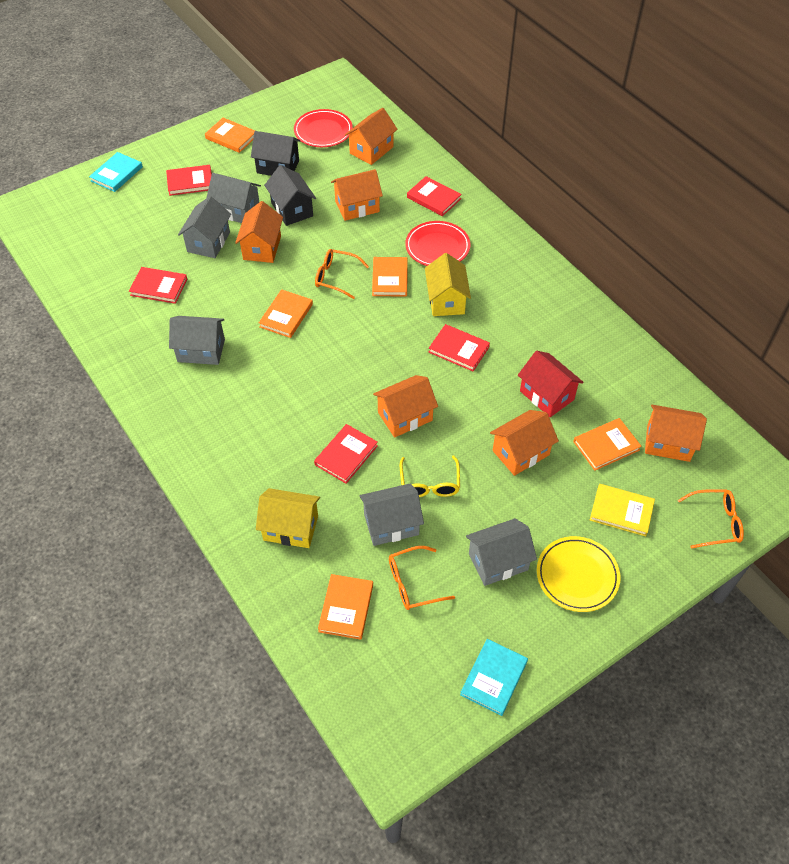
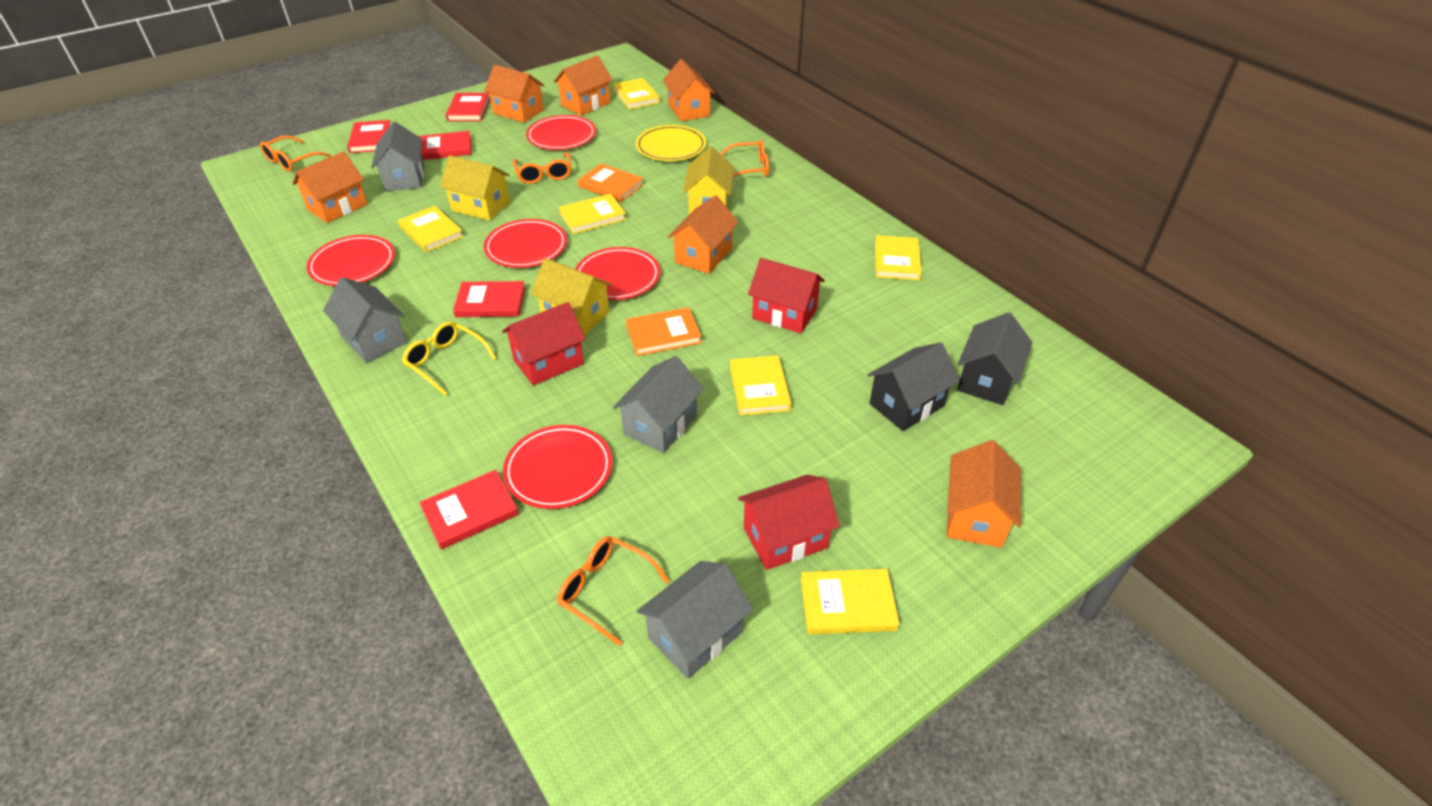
grey house: [169,316,225,365] [178,196,231,258] [207,173,261,223] [359,483,424,546] [466,518,537,586] = 5 -> [323,277,407,363] [371,122,424,191] [613,356,704,453] [637,561,753,679] = 4
orange book: [205,118,255,153] [259,289,313,338] [318,574,373,640] [372,257,408,297] [573,418,641,471] = 5 -> [578,163,644,202] [626,307,702,356] = 2
orange glasses: [315,249,369,299] [389,546,455,610] [678,489,744,549] = 3 -> [260,136,331,172] [513,152,571,184] [557,536,669,646] [720,140,769,178] = 4
red house: [518,351,584,417] = 1 -> [502,302,586,386] [738,475,840,570] [748,258,825,333] = 3
red plate: [294,109,353,147] [405,221,471,266] = 2 -> [307,235,395,286] [484,219,567,268] [503,425,612,509] [526,115,596,150] [576,247,660,300] = 5
turquoise book: [89,152,143,192] [460,639,528,716] = 2 -> none = 0
yellow book: [590,484,655,536] = 1 -> [398,206,464,252] [559,194,626,234] [612,78,660,110] [730,355,792,416] [801,569,899,634] [875,235,922,280] = 6
yellow house: [256,488,320,548] [425,253,471,316] = 2 -> [440,155,510,221] [531,258,612,336] [683,146,734,214] = 3

